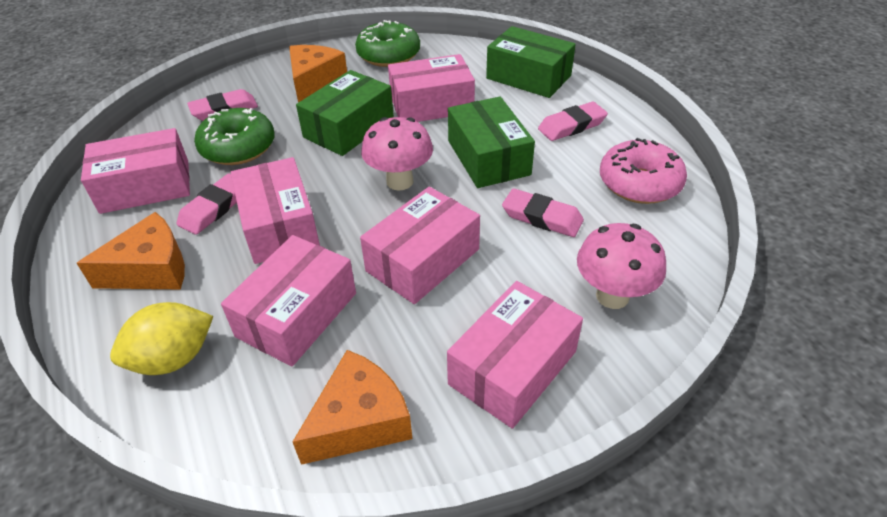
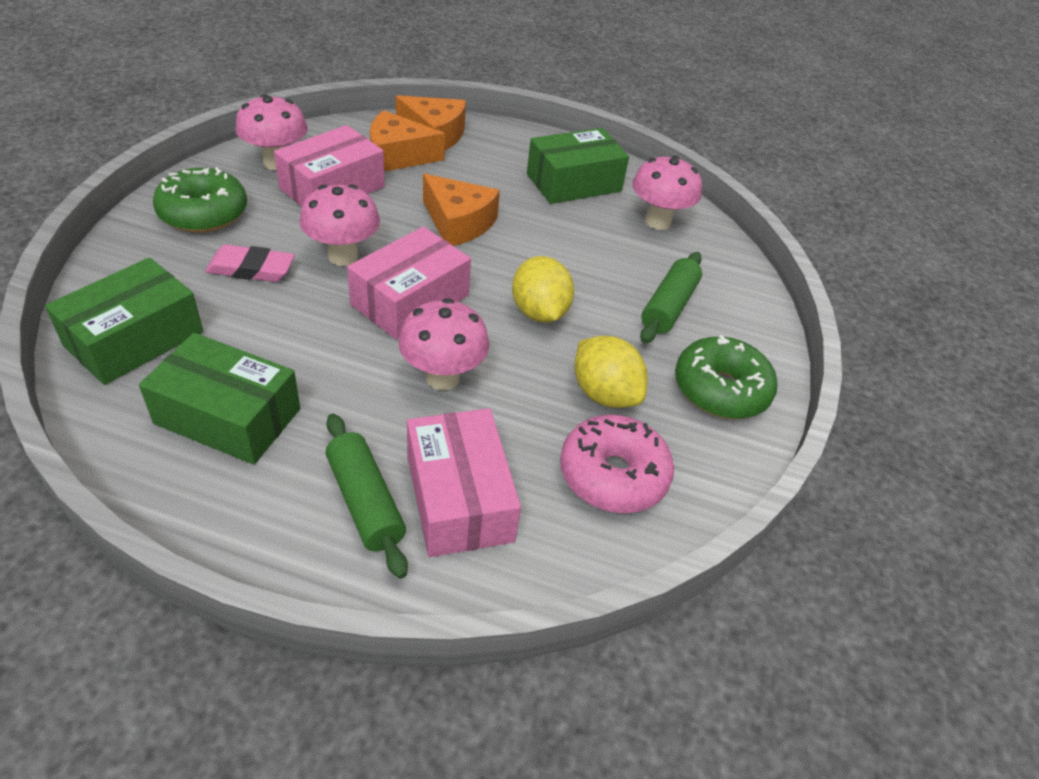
green rolling pin: none = 0 -> [326,414,408,579] [640,252,702,344] = 2
pink box: [81,128,190,214] [221,235,356,366] [231,157,320,264] [360,187,480,304] [388,54,475,122] [447,281,583,429] = 6 -> [274,125,385,206] [347,227,471,340] [407,408,521,557] = 3
pink eraser: [177,174,237,235] [187,89,258,121] [502,188,584,237] [538,102,608,141] = 4 -> [205,245,295,282] = 1
pink mushroom: [361,117,433,191] [577,223,666,309] = 2 -> [235,94,308,171] [299,184,380,266] [398,298,490,390] [632,155,702,230] = 4
yellow lemon: [110,302,213,375] = 1 -> [512,256,574,323] [574,336,648,408] = 2

